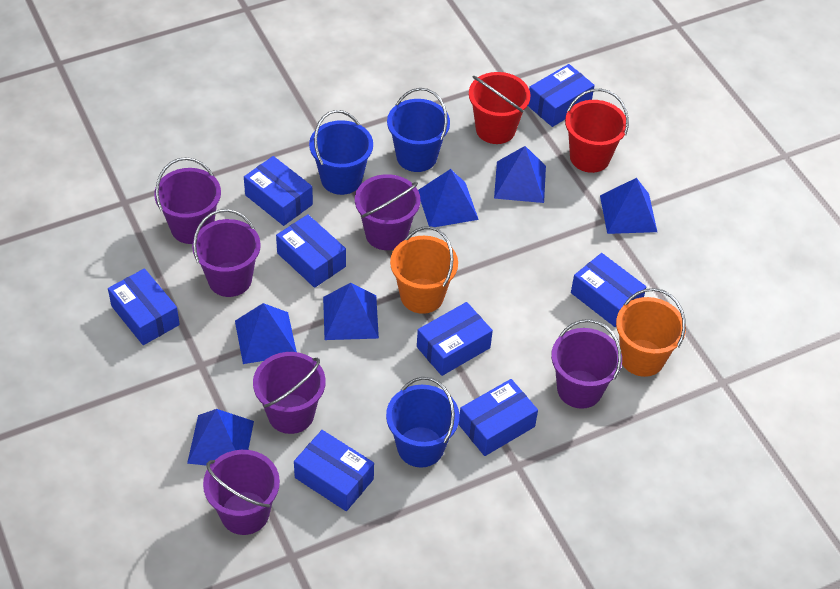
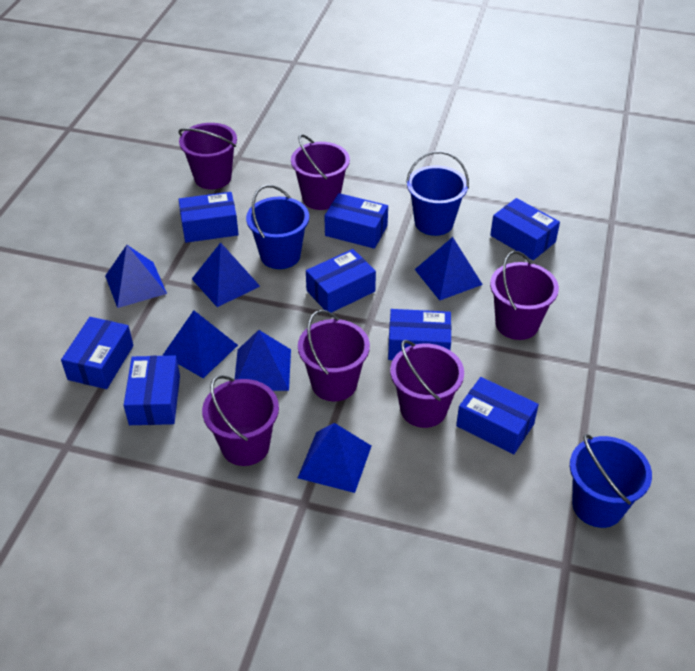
orange bucket: [390,226,458,314] [616,288,686,377] = 2 -> none = 0
red bucket: [469,72,530,144] [565,89,629,173] = 2 -> none = 0

